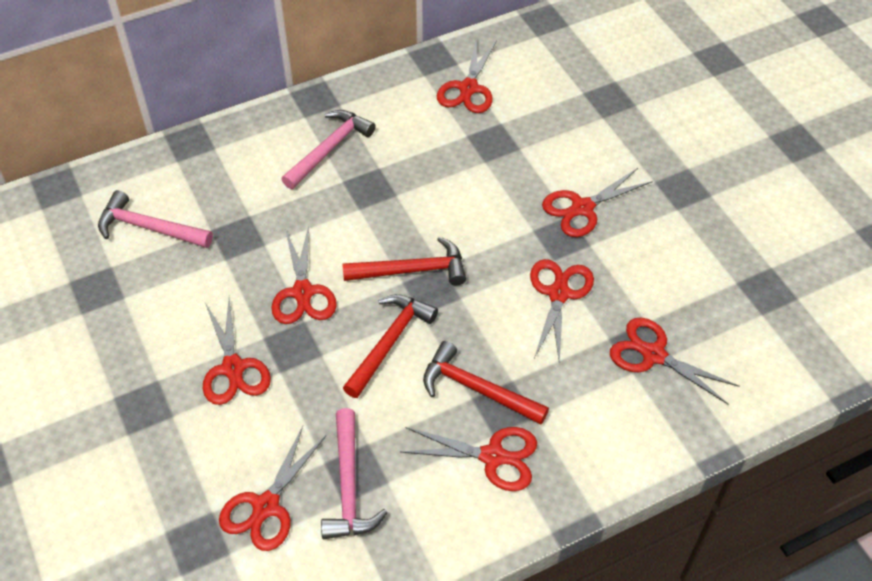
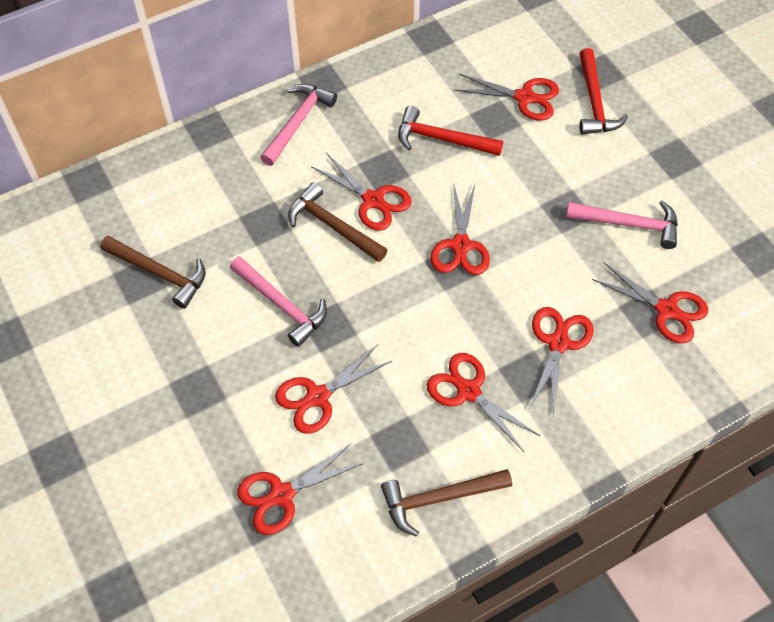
brown hammer: none = 0 -> [100,236,206,309] [288,182,388,262] [381,469,512,537] = 3
red hammer: [342,237,466,285] [343,294,438,398] [423,341,549,425] = 3 -> [398,106,503,156] [579,48,628,134] = 2

